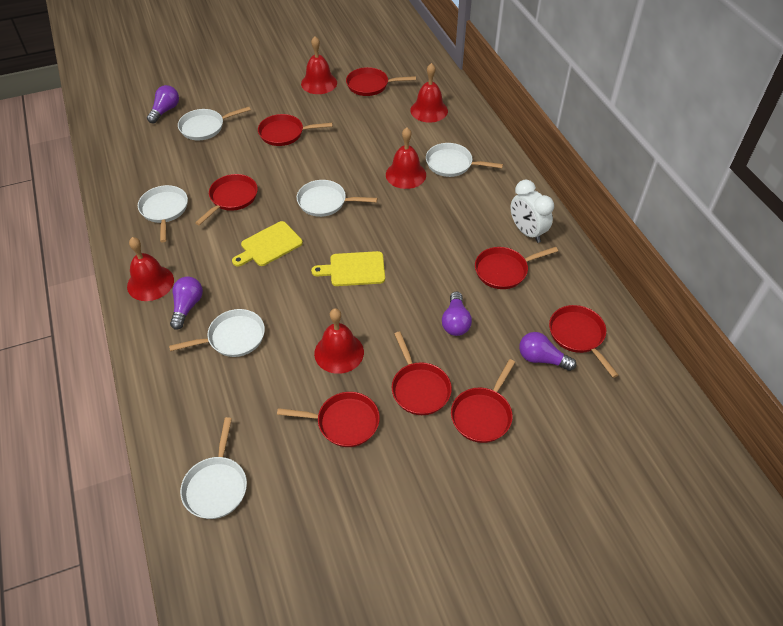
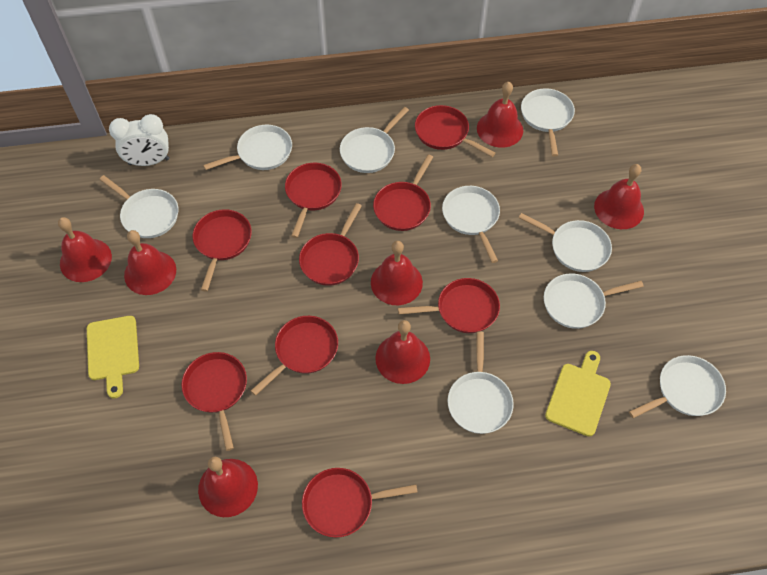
purple light bulb: [147,85,179,124] [170,276,203,330] [442,291,472,336] [519,332,576,371] = 4 -> none = 0
red bell: [127,237,174,301] [301,36,337,94] [314,308,364,374] [386,128,426,189] [410,63,448,123] = 5 -> [58,217,112,282] [124,230,176,295] [198,457,258,517] [371,241,423,305] [375,320,430,384] [477,82,523,148] [594,164,644,229] = 7
red pan: [195,174,258,225] [258,114,332,146] [277,392,380,447] [346,67,416,96] [392,331,452,415] [451,359,515,443] [475,247,558,289] [549,305,618,378] = 8 -> [181,352,247,451] [193,209,252,292] [251,316,338,396] [285,163,342,238] [299,203,362,286] [302,468,418,538] [373,154,433,231] [398,278,500,333] [415,105,495,157] = 9
white pan: [138,185,188,242] [169,309,265,357] [178,107,251,140] [180,417,247,519] [297,180,377,217] [426,143,503,177] = 6 -> [99,175,178,238] [203,125,292,170] [340,107,409,173] [442,186,500,263] [448,331,514,434] [519,213,612,272] [521,88,575,157] [544,274,644,329] [629,355,726,418] = 9

